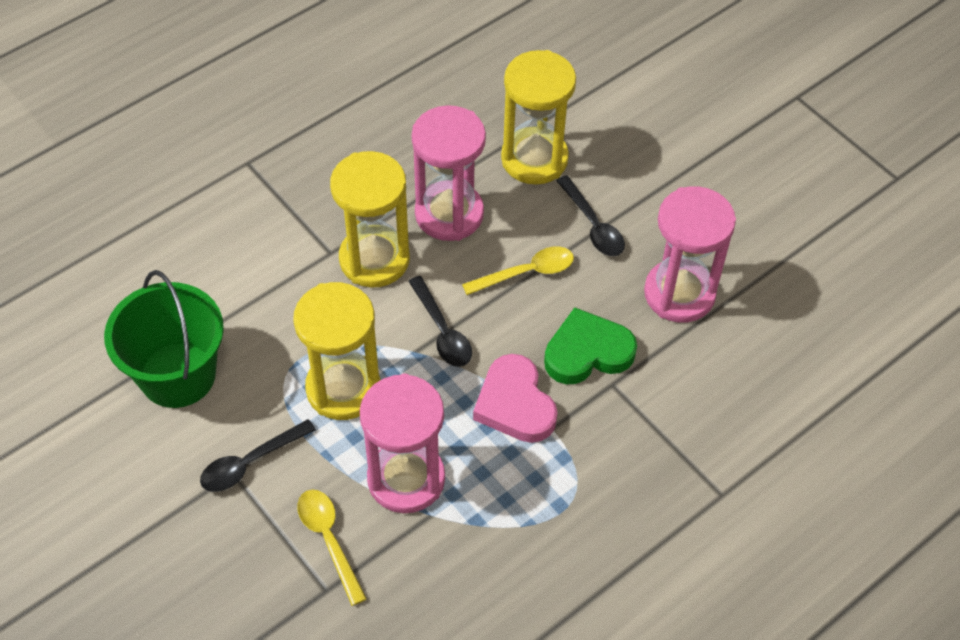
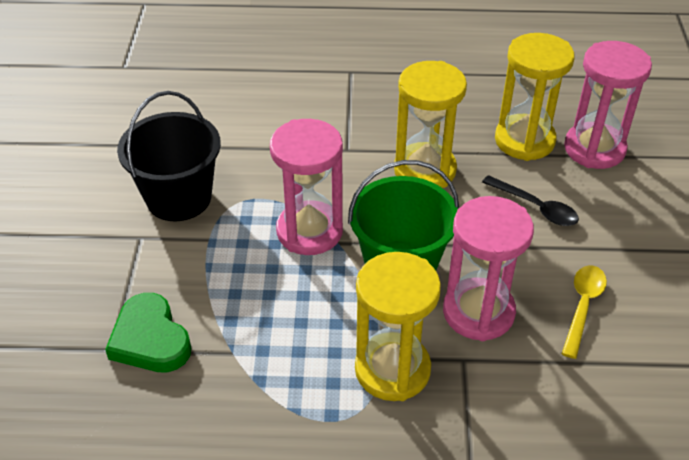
black bucket: none = 0 -> [117,91,221,221] = 1
black spoon: [200,419,316,492] [408,276,472,367] [556,175,625,256] = 3 -> [482,175,579,226] = 1
pink heart: [473,354,558,443] = 1 -> none = 0
yellow spoon: [297,490,367,606] [462,247,574,295] = 2 -> [562,265,607,359] = 1

